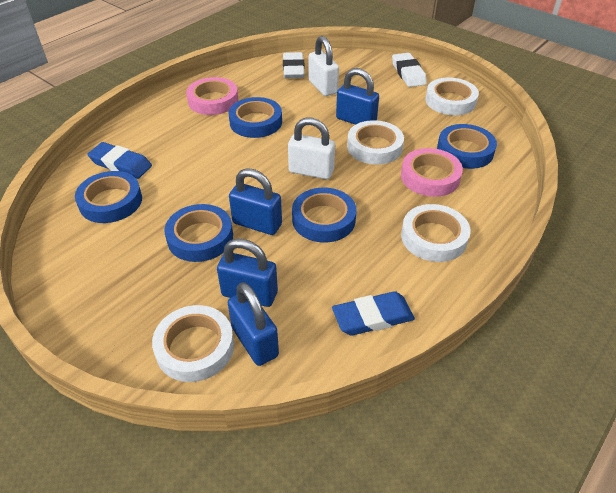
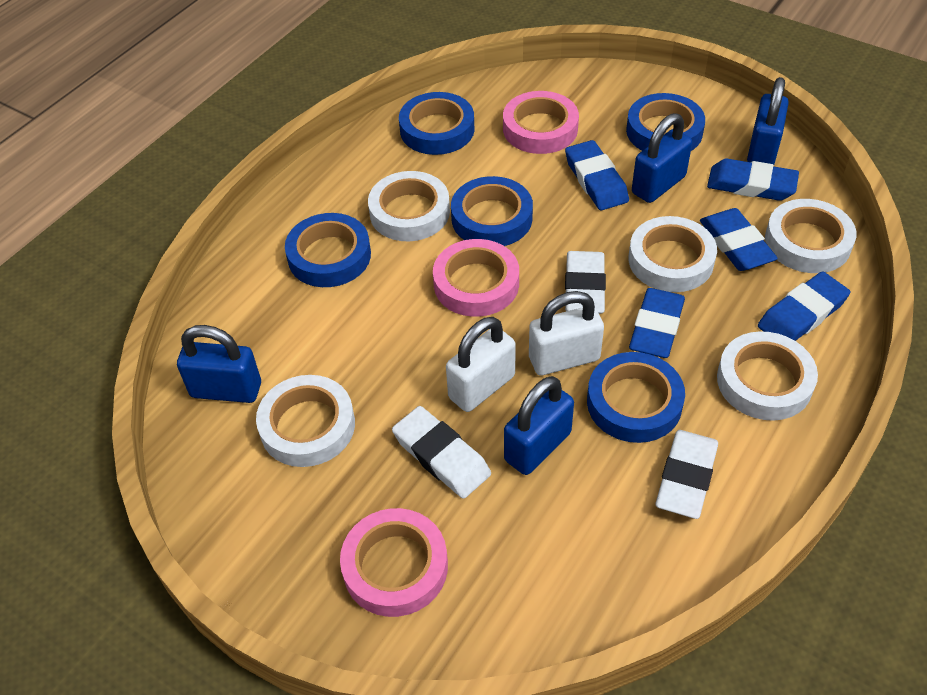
blue eraser: [87,142,152,179] [332,291,415,336] = 2 -> [565,140,629,210] [629,288,685,358] [700,208,778,271] [707,159,799,201] [758,272,850,341] = 5
pink tape: [186,77,238,115] [401,148,463,197] = 2 -> [340,508,448,617] [433,239,519,317] [503,91,579,154] = 3
white eraser: [283,52,305,78] [392,53,427,87] = 2 -> [392,406,491,499] [565,251,606,314] [656,430,718,519] = 3
white tape: [152,305,234,382] [347,120,404,165] [401,204,470,262] [425,78,479,115] = 4 -> [256,375,355,467] [368,171,450,241] [628,216,717,292] [717,331,818,421] [765,199,856,273] = 5

